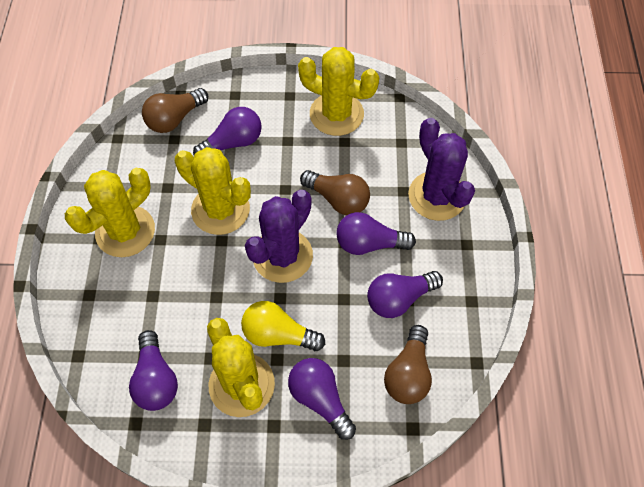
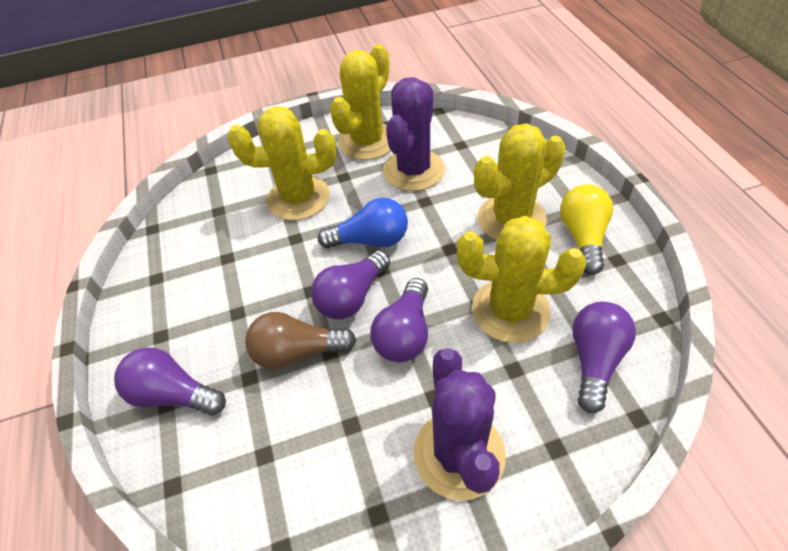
blue light bulb: none = 0 -> [318,198,408,249] = 1
brown light bulb: [142,88,208,133] [300,170,370,215] [384,325,432,404] = 3 -> [245,312,356,370] = 1
purple light bulb: [129,330,178,411] [193,107,262,155] [288,358,356,440] [336,212,416,255] [367,271,443,318] = 5 -> [114,347,226,416] [311,250,390,319] [370,278,428,362] [572,302,636,413] = 4

